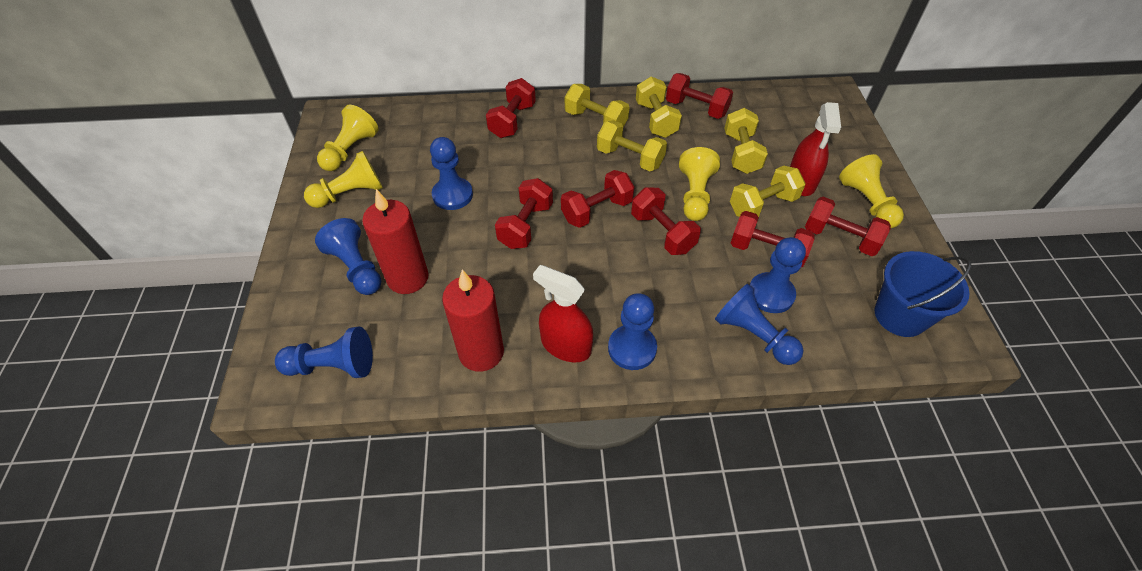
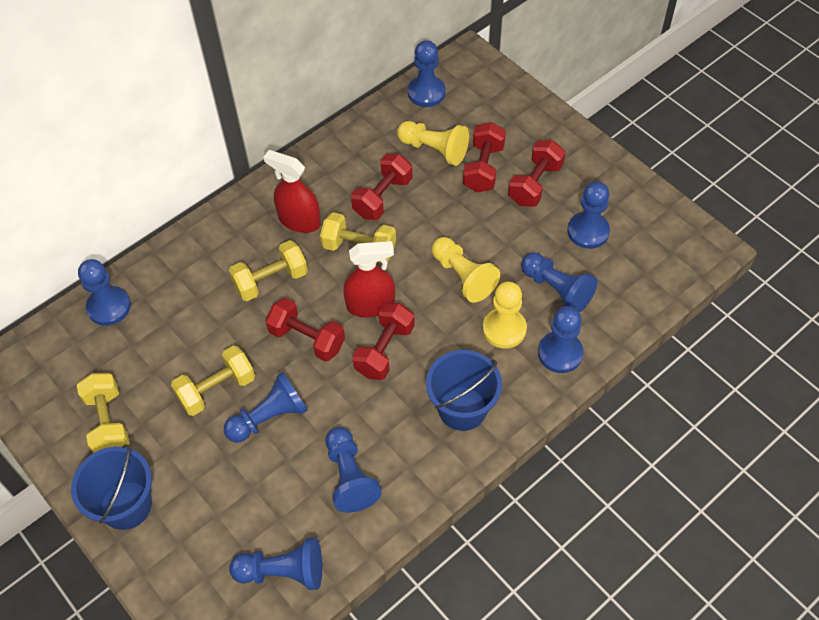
blue bucket: [875,251,971,337] = 1 -> [71,444,152,530] [426,350,502,431] = 2
blue pawn: [275,327,373,378] [315,218,381,295] [430,137,473,210] [608,293,657,370] [715,284,804,365] [750,237,806,313] = 6 -> [78,259,131,326] [224,372,308,443] [229,538,322,590] [326,427,382,513] [408,40,446,107] [521,252,597,313] [538,306,583,373] [568,181,610,249] = 8
red candle: [362,189,429,294] [442,270,504,372] = 2 -> none = 0
red dumbbell: [486,78,536,138] [495,178,553,249] [561,170,634,228] [631,187,701,255] [666,73,733,119] [731,211,815,267] [805,197,891,256] = 7 -> [265,297,345,362] [351,154,412,220] [352,302,415,380] [463,122,506,192] [508,140,566,207] = 5
yellow dumbbell: [565,84,629,127] [597,120,667,171] [636,76,682,138] [725,108,768,174] [730,166,806,217] = 5 -> [77,373,130,453] [171,346,255,416] [229,240,308,301] [320,212,396,263] = 4
yellow pawn: [304,151,383,208] [317,105,379,171] [679,147,720,221] [839,154,904,228] = 4 -> [397,121,469,166] [432,237,500,303] [483,282,527,348] = 3

